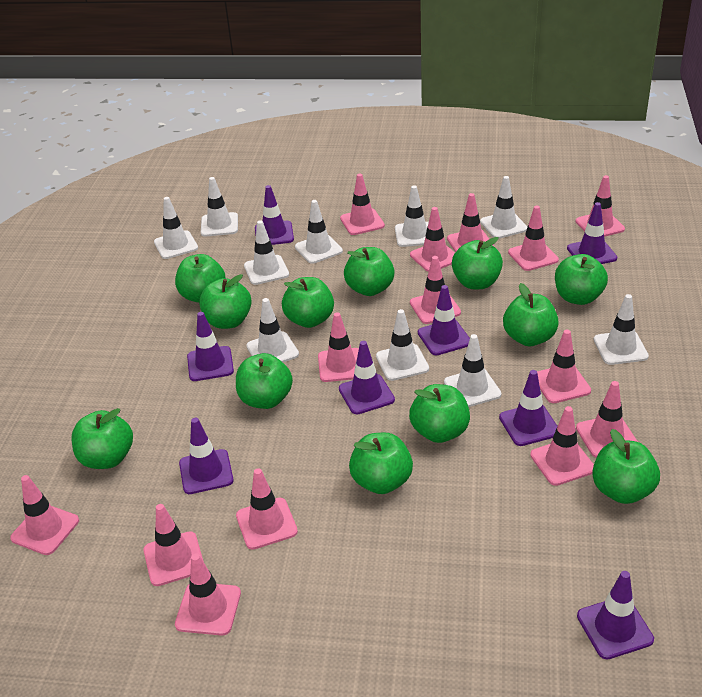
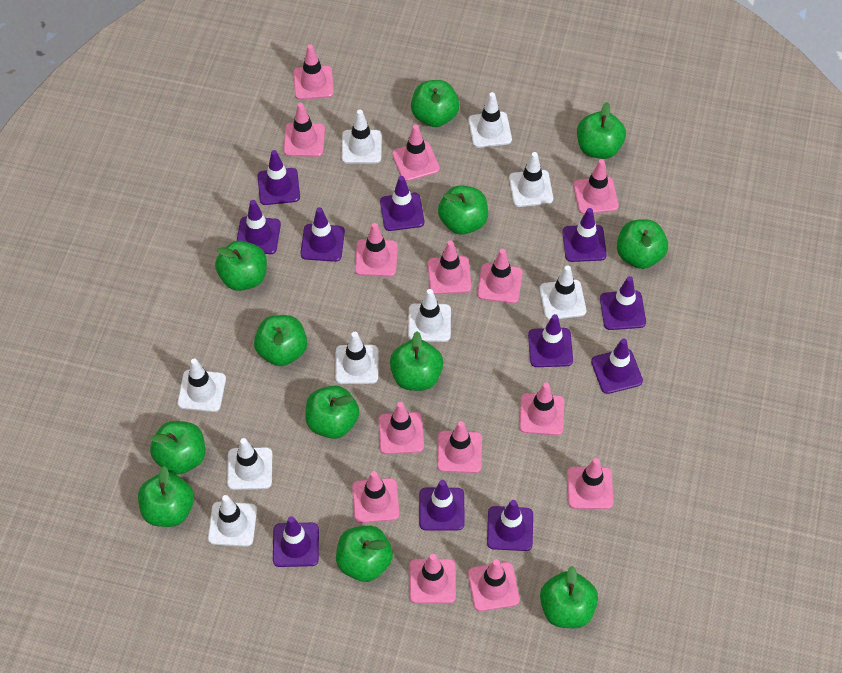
purple traffic cone: [179,418,234,494] [187,312,234,381] [255,185,294,245] [339,341,395,414] [418,285,470,355] [499,370,557,446] [567,202,617,264] [577,571,654,659] = 8 -> [237,200,281,254] [258,150,300,205] [273,516,319,567] [301,207,345,262] [380,176,424,231] [419,480,465,530] [487,500,533,551] [528,314,573,367] [562,208,607,262] [591,338,643,394] [600,276,646,330] = 11
white traffic cone: [154,197,198,259] [201,177,238,237] [244,220,289,285] [246,298,299,362] [295,200,343,264] [376,309,429,381] [395,185,429,247] [444,334,501,407] [480,176,527,239] [594,294,649,365] = 10 -> [177,359,226,412] [208,495,257,547] [227,438,272,490] [335,332,378,384] [341,110,382,164] [408,289,451,342] [468,92,512,148] [509,152,553,207] [540,265,586,320] = 9

